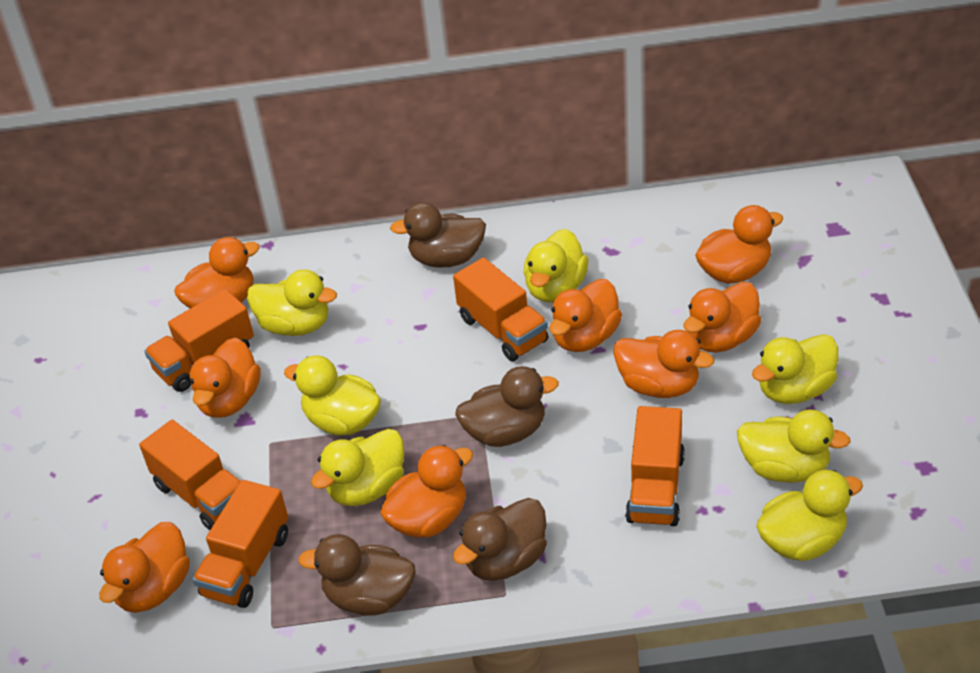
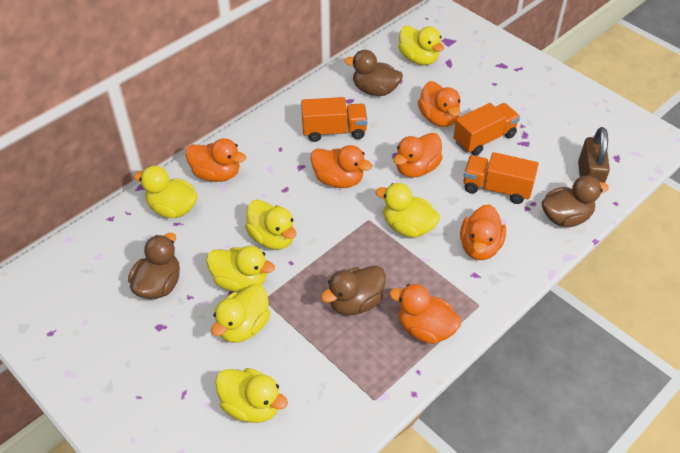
brown padlock: none = 0 -> [578,127,610,183] = 1
orange duck: [99,522,190,613] [174,237,260,308] [190,338,261,418] [380,445,473,538] [549,279,622,352] [613,330,714,398] [684,282,761,353] [695,205,783,284] = 8 -> [185,138,246,182] [310,145,372,188] [389,284,462,344] [394,133,443,178] [418,81,461,127] [460,204,506,260] = 6
orange truck: [139,420,240,530] [144,289,254,392] [193,480,288,608] [453,257,548,361] [625,406,685,526] = 5 -> [301,97,368,142] [453,103,520,156] [464,152,539,204] = 3

